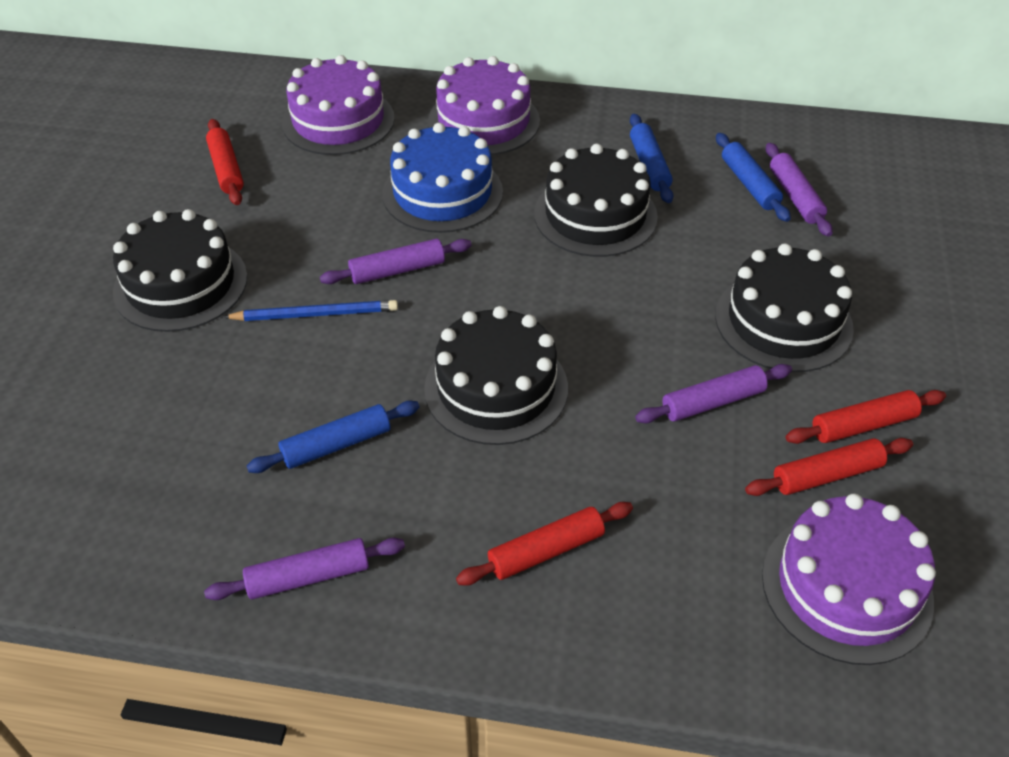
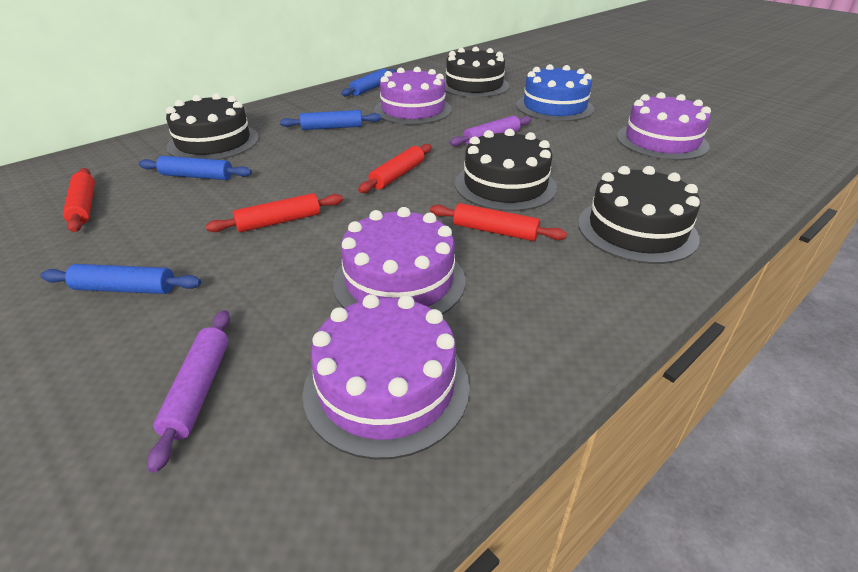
blue pencil: [223,300,398,321] = 1 -> none = 0
blue rolling pin: [247,401,420,473] [630,114,673,203] [716,133,791,222] = 3 -> [41,264,201,294] [139,156,252,180] [280,110,381,130] [341,69,396,97] = 4
purple cake: [282,55,395,155] [428,56,540,155] [762,493,936,665] = 3 -> [303,294,470,460] [333,207,465,315] [374,67,452,125] [617,92,711,160] = 4
purple rolling pin: [204,538,405,600] [320,239,472,284] [635,364,792,424] [766,143,833,237] = 4 -> [147,310,230,473] [449,116,531,146] = 2

